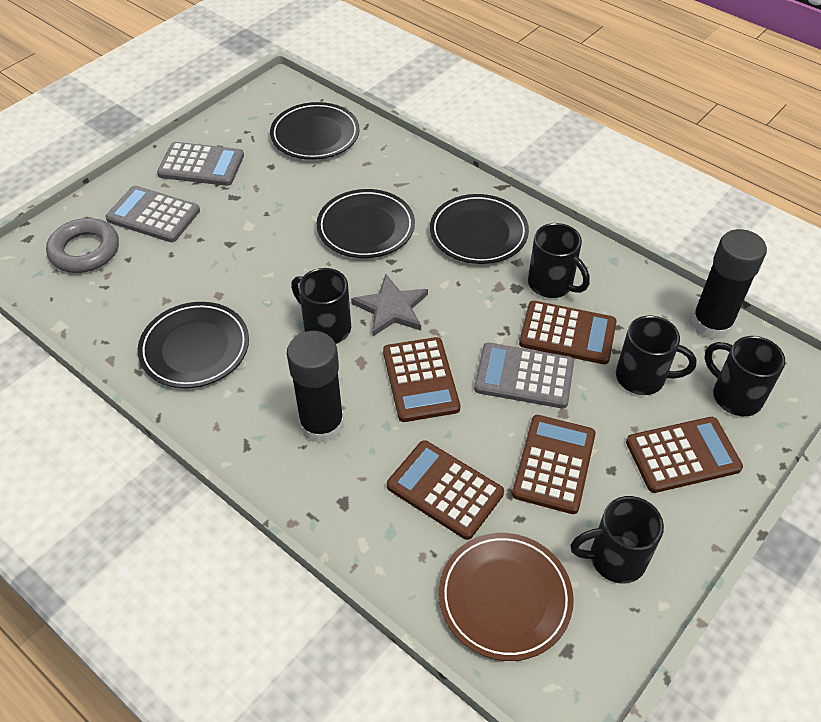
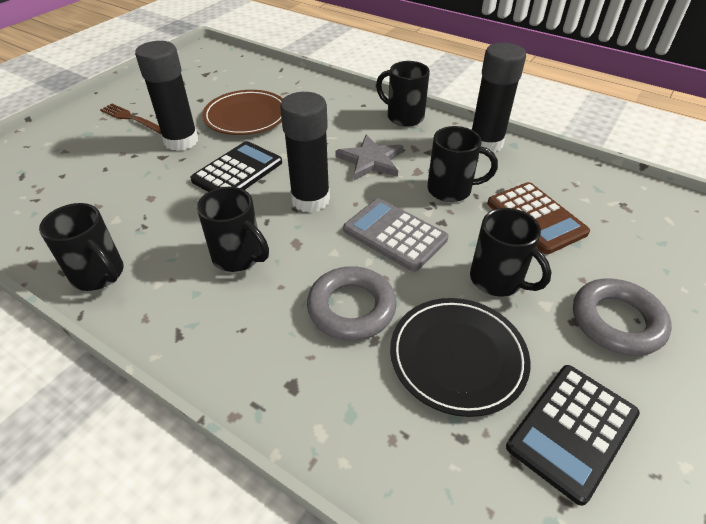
black calculator: none = 0 -> [190,141,282,192] [506,365,640,506] = 2
black glue stick: [287,331,344,443] [691,229,767,340] = 2 -> [135,41,198,151] [280,92,330,212] [471,43,526,153] = 3
black plate: [138,302,249,388] [270,102,360,160] [317,189,415,258] [430,194,529,264] = 4 -> [390,298,531,417] = 1
brown calculator: [383,337,460,422] [387,440,504,540] [512,415,596,514] [519,301,617,364] [626,417,743,493] = 5 -> [487,182,590,254] = 1
brown fork: none = 0 -> [100,103,161,134] = 1
grey calculator: [105,186,200,242] [157,142,244,186] [474,343,574,409] = 3 -> [343,198,448,272] = 1
grey ring: [46,218,119,273] = 1 -> [307,266,397,341] [573,279,672,356] = 2

